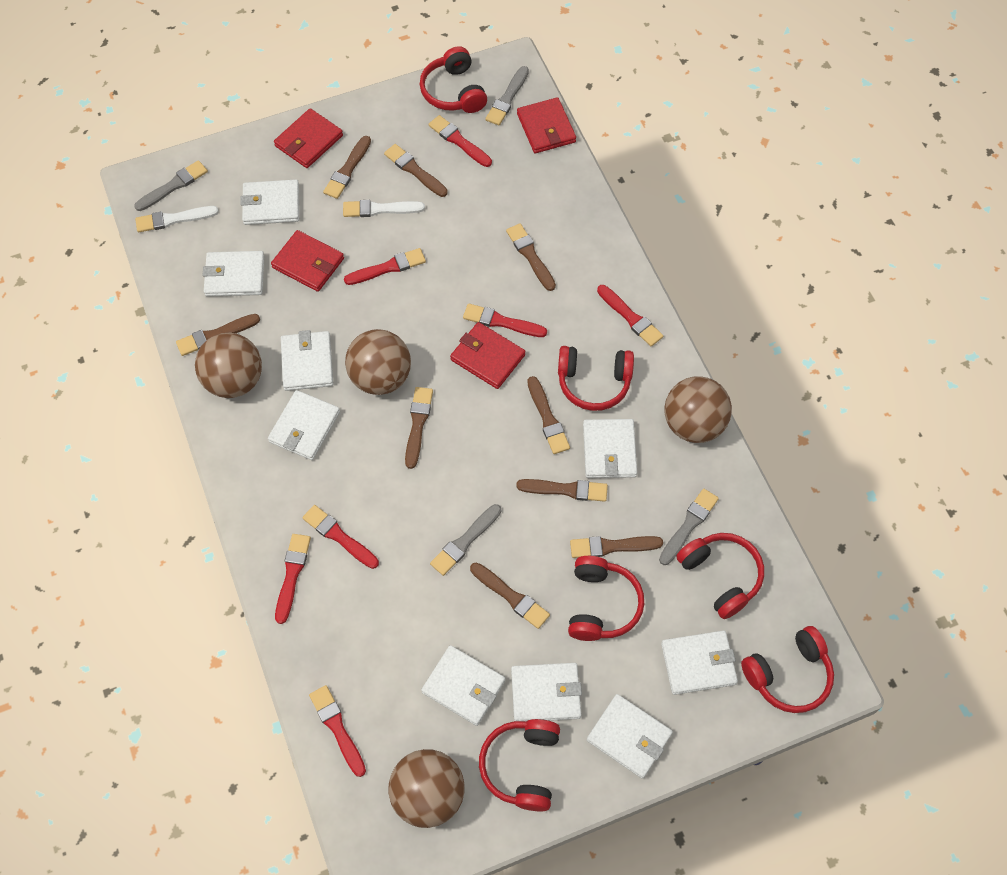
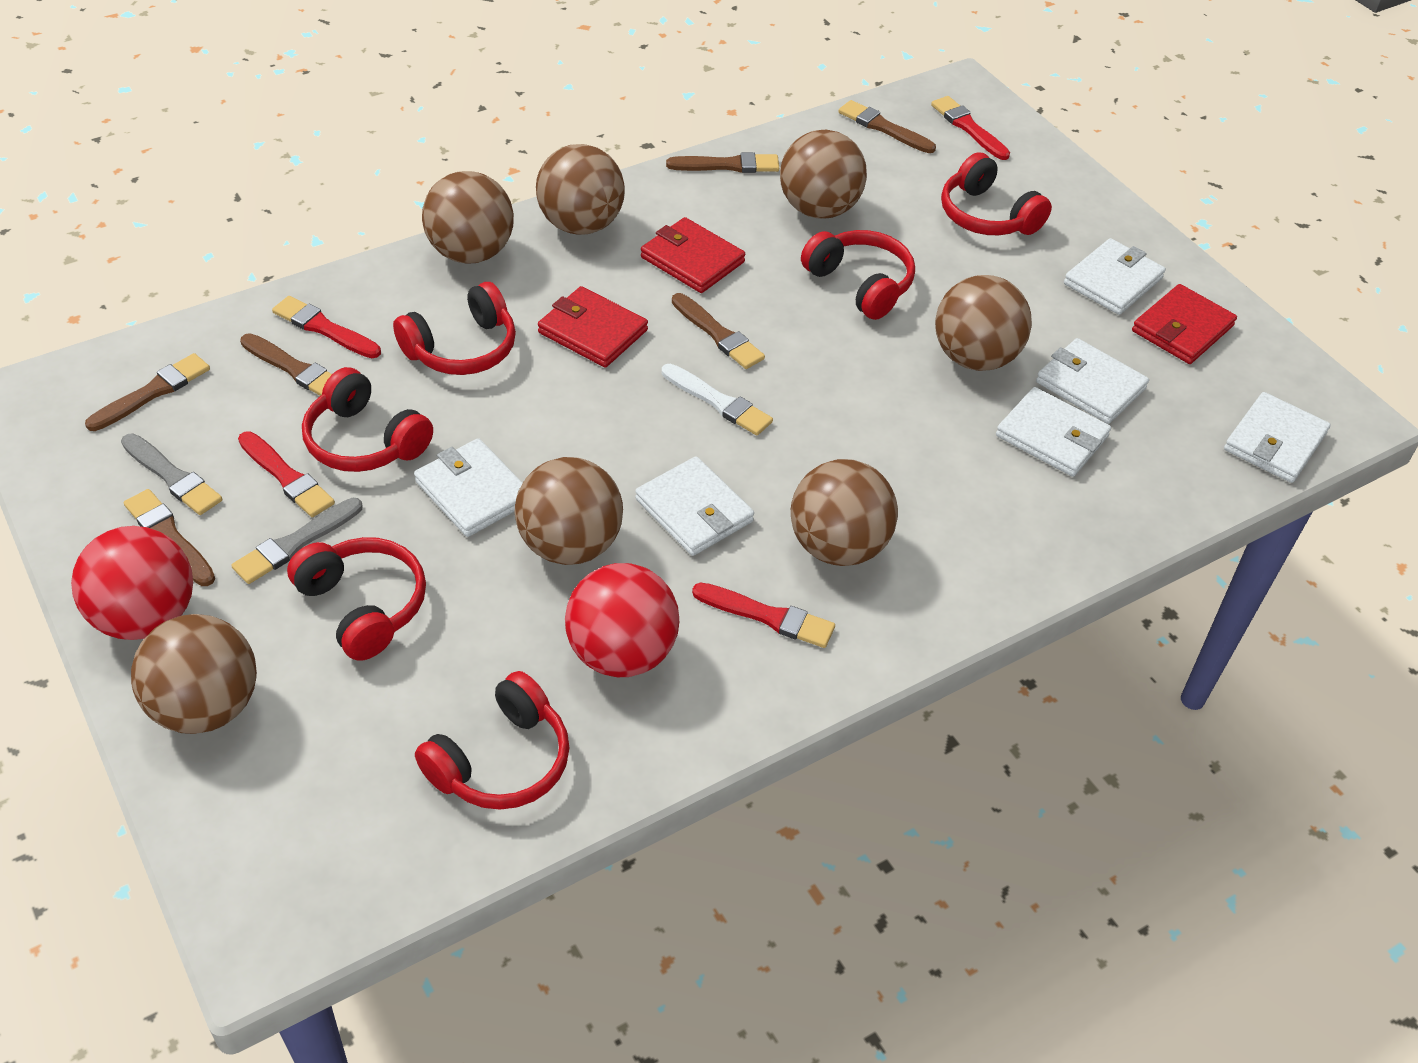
brown ball: [195,333,262,398] [345,329,411,395] [389,749,465,828] [665,376,732,443] = 4 -> [131,614,257,734] [422,171,514,264] [515,457,623,565] [536,144,625,235] [780,130,867,219] [791,459,898,566] [935,275,1032,371] = 7
brown brush: [176,314,260,356] [323,136,371,199] [384,144,448,197] [405,387,433,469] [470,562,550,629] [506,223,556,291] [516,479,608,502] [527,376,570,454] [570,536,663,558] = 9 -> [85,353,210,431] [124,489,215,586] [240,333,332,396] [666,152,779,173] [672,293,765,369] [838,100,936,153] = 6
grey brush: [134,160,208,211] [430,504,501,576] [485,66,529,125] [659,488,719,565] = 4 -> [121,433,222,515] [231,498,363,584] = 2
red ball: none = 0 -> [71,526,193,640] [565,563,679,677] = 2
red brush: [275,534,311,624] [302,505,379,569] [309,685,366,777] [344,248,426,285] [429,115,492,167] [463,304,547,337] [597,285,663,346] = 7 -> [238,431,335,517] [272,296,381,358] [692,583,835,648] [931,96,1010,160] = 4
red wallet: [271,230,344,292] [274,108,343,168] [450,322,525,389] [517,97,576,153] = 4 -> [538,286,648,368] [641,217,745,293] [1132,284,1237,364] = 3
white brush: [135,206,219,232] [343,200,425,217] = 2 -> [662,364,773,435] = 1
white wallet: [203,251,265,297] [240,180,300,225] [268,390,340,460] [281,330,334,391] [421,645,505,726] [511,663,582,722] [583,419,637,478] [587,694,673,779] [661,630,738,695] = 9 -> [414,438,523,537] [635,456,754,556] [996,387,1111,477] [1036,338,1149,424] [1064,238,1166,315] [1224,392,1331,483] = 6

